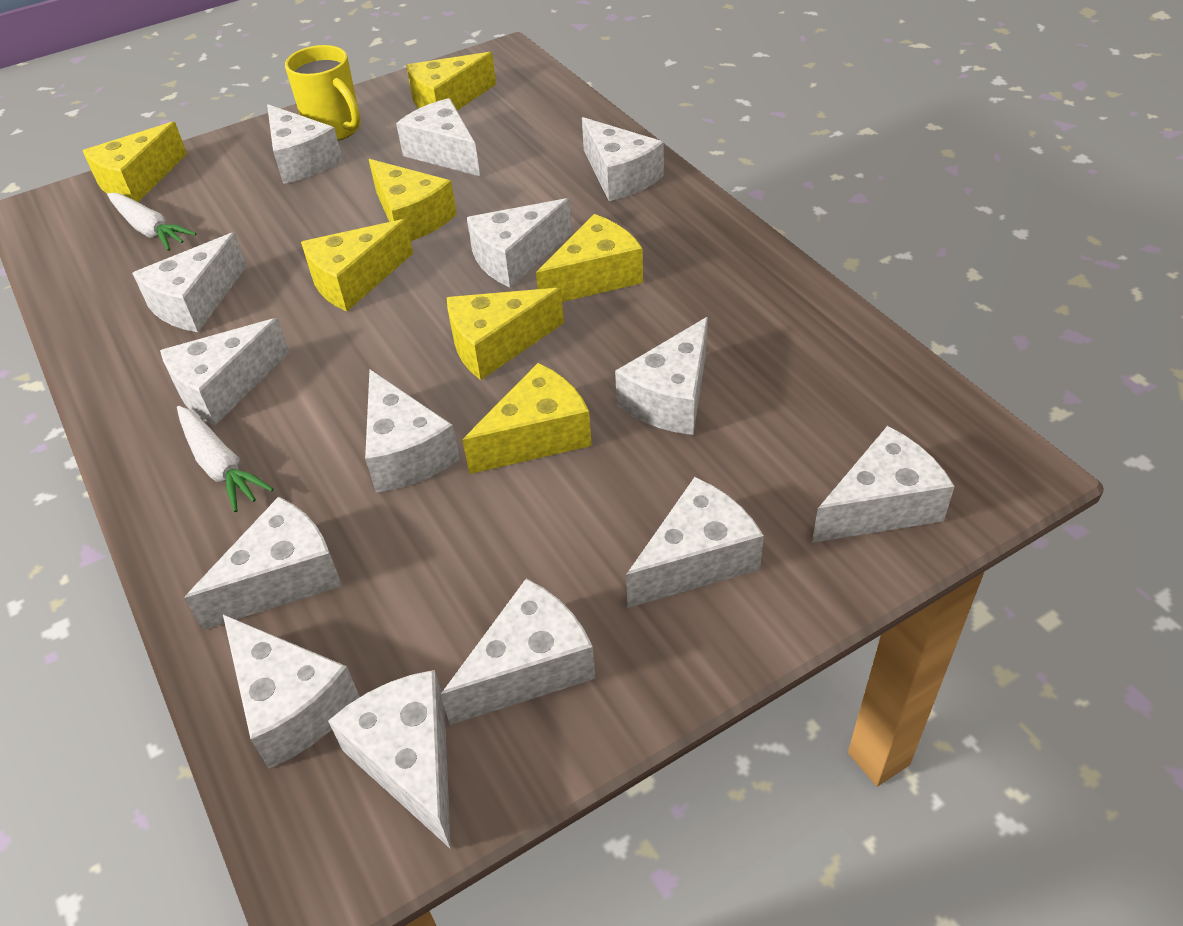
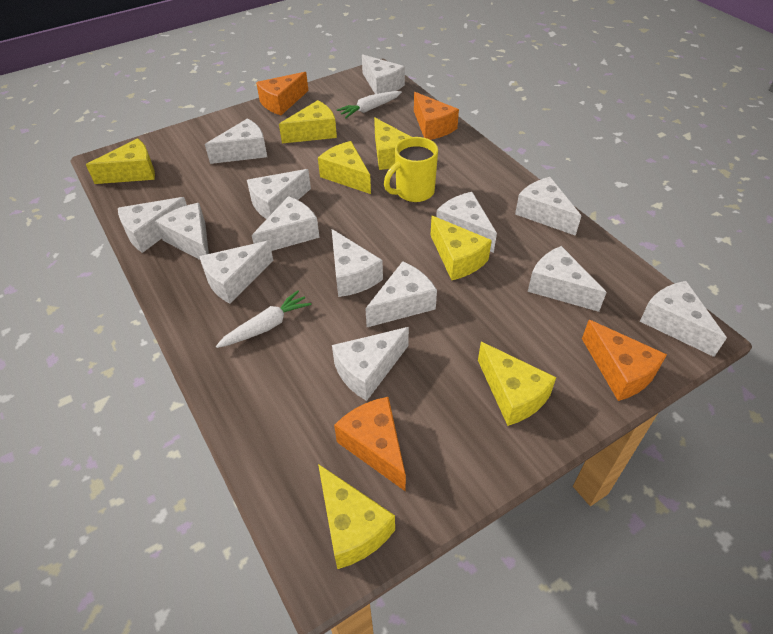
orange cheese: none = 0 -> [256,72,308,115] [334,397,406,491] [414,92,459,140] [582,320,667,401] = 4

